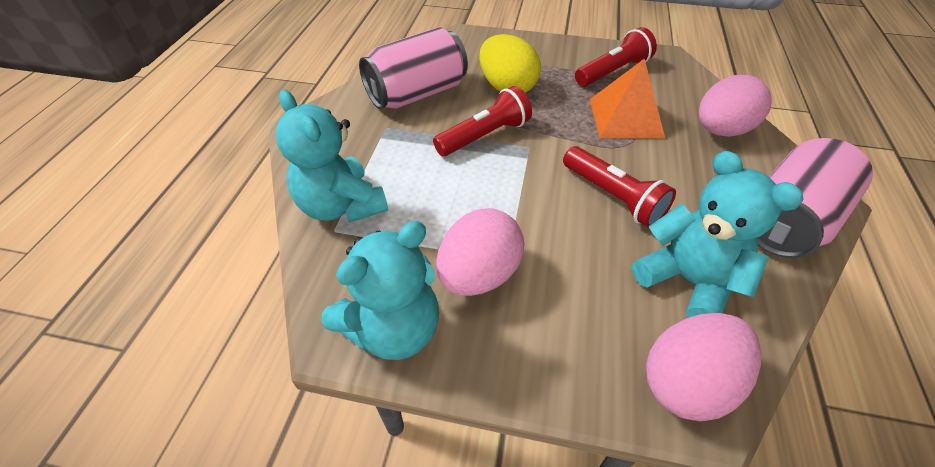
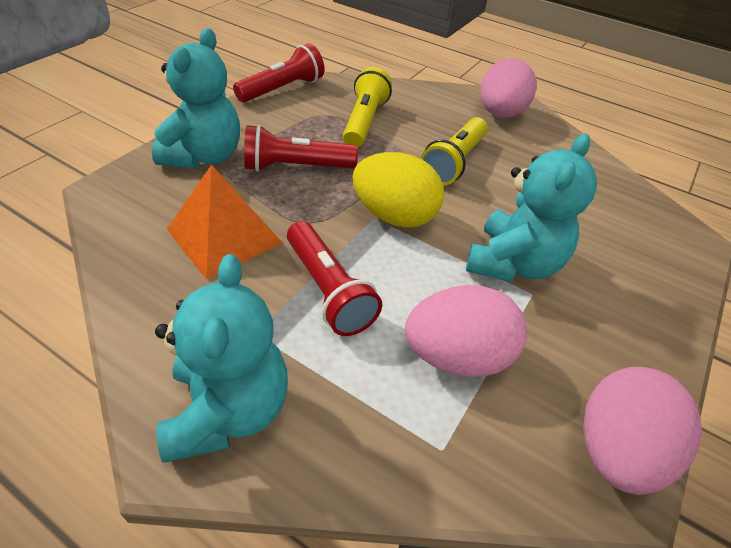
pink can: [359,27,468,109] [758,138,873,258] = 2 -> none = 0
yellow flashlight: none = 0 -> [343,67,392,147] [420,117,488,186] = 2

